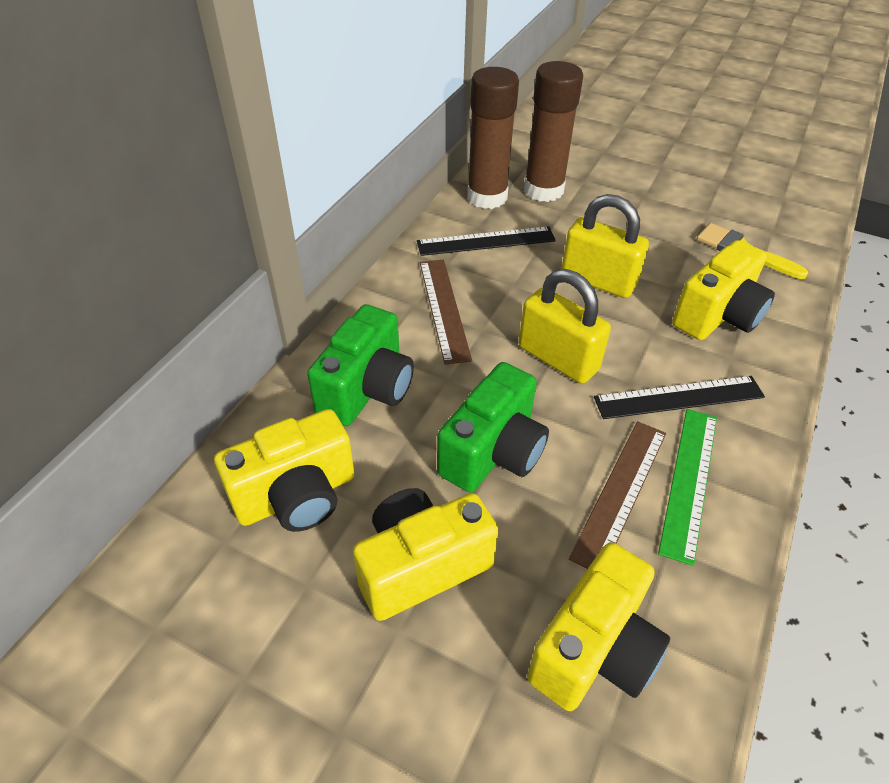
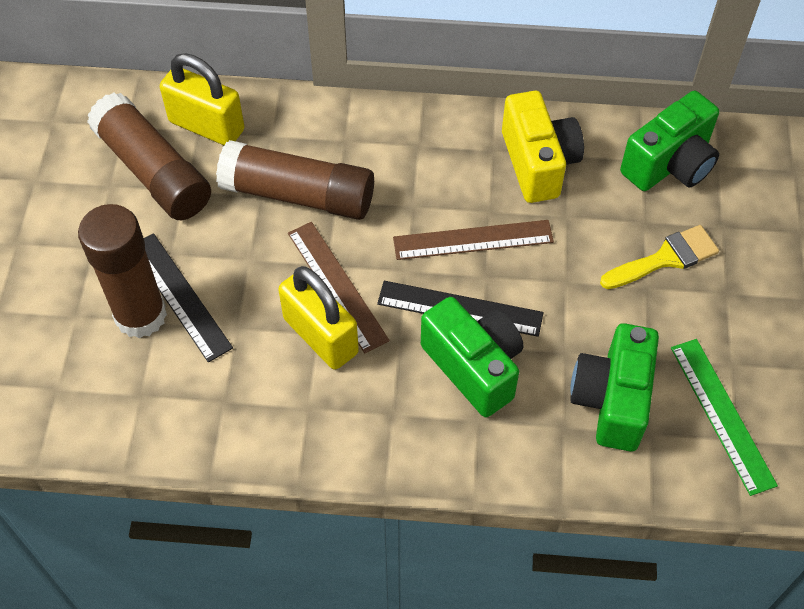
brown glue stick: [467,67,519,209] [524,61,583,202] = 2 -> [78,204,167,338] [87,92,211,220] [216,140,374,220] = 3
green camera: [307,304,414,426] [437,362,549,492] = 2 -> [421,297,523,417] [570,323,659,451] [620,91,719,191] = 3
yellow camera: [214,409,354,532] [353,488,499,621] [527,542,670,711] [672,240,775,340] = 4 -> [502,91,584,203] = 1

